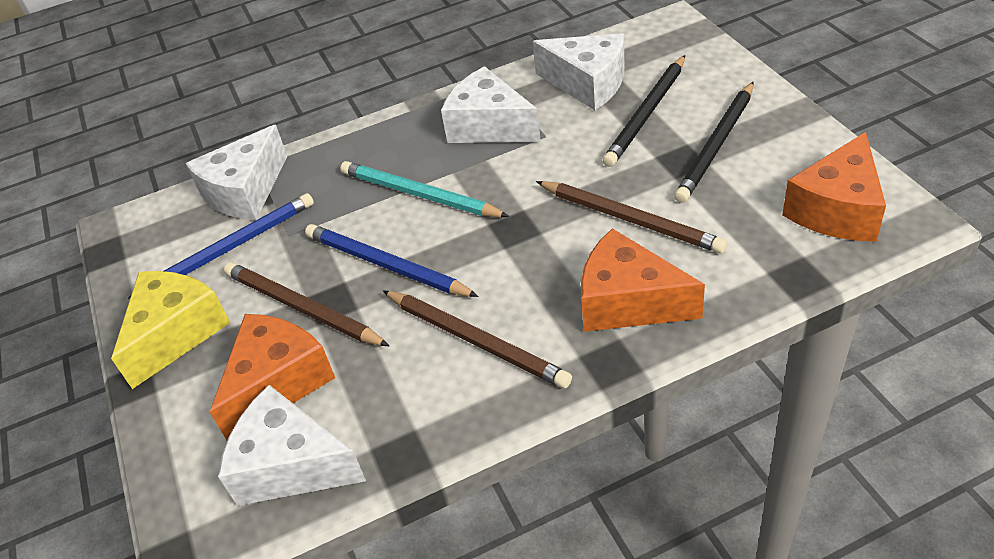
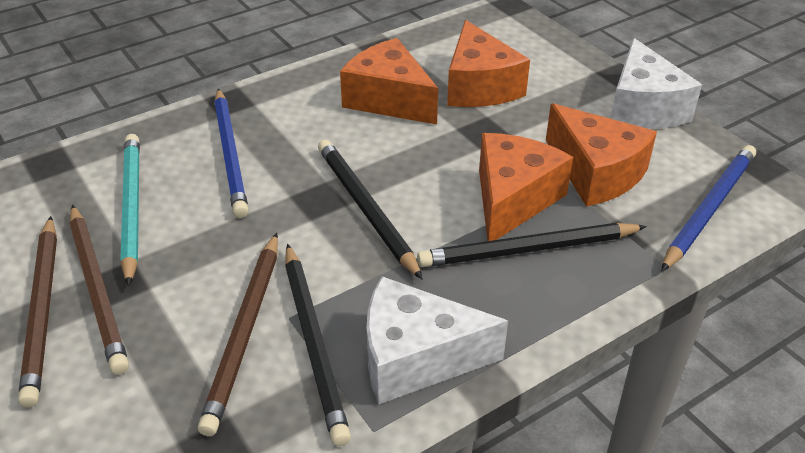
black pencil: [603,55,685,167] [674,82,754,203] = 2 -> [285,244,351,446] [318,140,423,280] [417,223,647,267] = 3
orange cheese: [210,314,335,440] [581,228,705,332] [782,132,886,242] = 3 -> [340,38,438,125] [447,20,530,107] [479,133,573,241] [546,103,657,207] = 4
white cheese: [185,125,287,220] [218,385,366,506] [441,66,541,143] [533,33,624,110] = 4 -> [367,276,508,405] [610,38,702,129] = 2
yellow cheese: [111,271,230,389] = 1 -> none = 0

